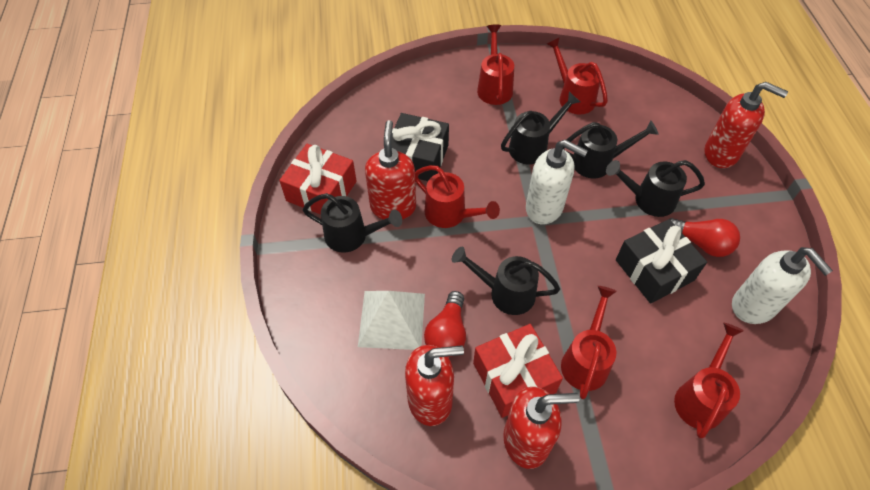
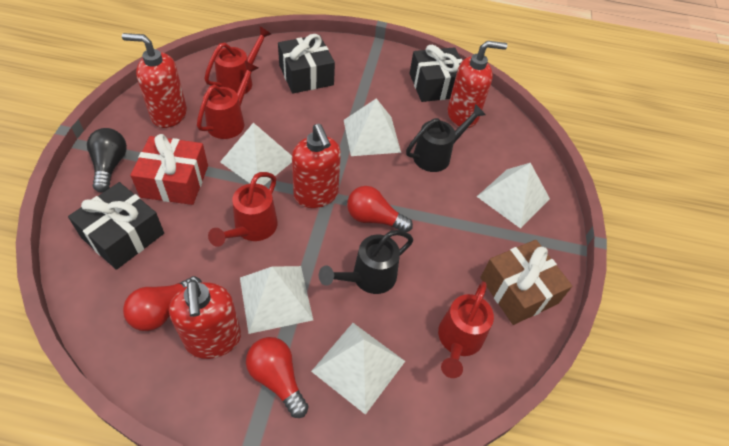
black gift: [391,113,449,181] [616,219,707,304] = 2 -> [68,182,164,270] [278,34,335,93] [409,45,463,102] = 3
black light bulb: none = 0 -> [87,128,127,192] = 1
black watering can: [303,193,402,253] [452,247,560,315] [501,92,580,164] [563,120,659,178] [606,160,705,217] = 5 -> [319,230,413,294] [406,104,486,172] = 2
brown gift: none = 0 -> [480,240,572,325] = 1
red gift: [279,144,357,215] [473,324,563,418] = 2 -> [130,134,208,205] = 1
red light bulb: [424,291,466,357] [670,218,740,257] = 2 -> [123,276,202,331] [246,337,308,418] [347,186,413,232] = 3
red watering can: [415,165,500,228] [477,24,514,105] [547,37,608,114] [561,286,617,399] [674,323,744,439] = 5 -> [197,61,258,139] [204,26,271,94] [208,172,278,247] [438,281,494,378] = 4
white pyramid: [358,291,425,350] = 1 -> [220,123,292,186] [240,266,313,334] [311,323,405,415] [344,98,401,156] [477,163,550,229] = 5
white soap dispenser: [526,139,588,225] [732,247,833,324] = 2 -> none = 0

